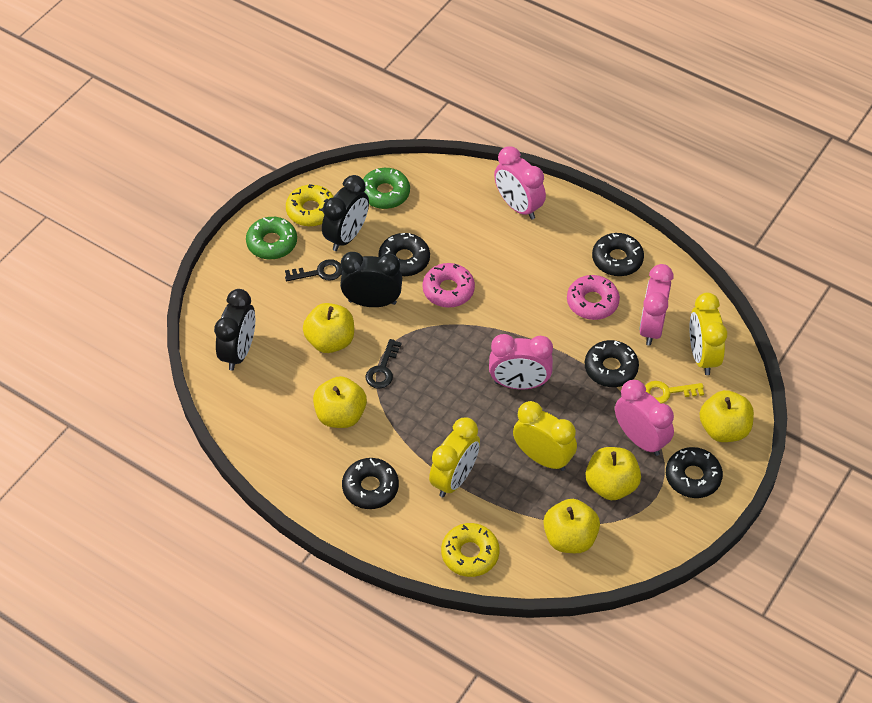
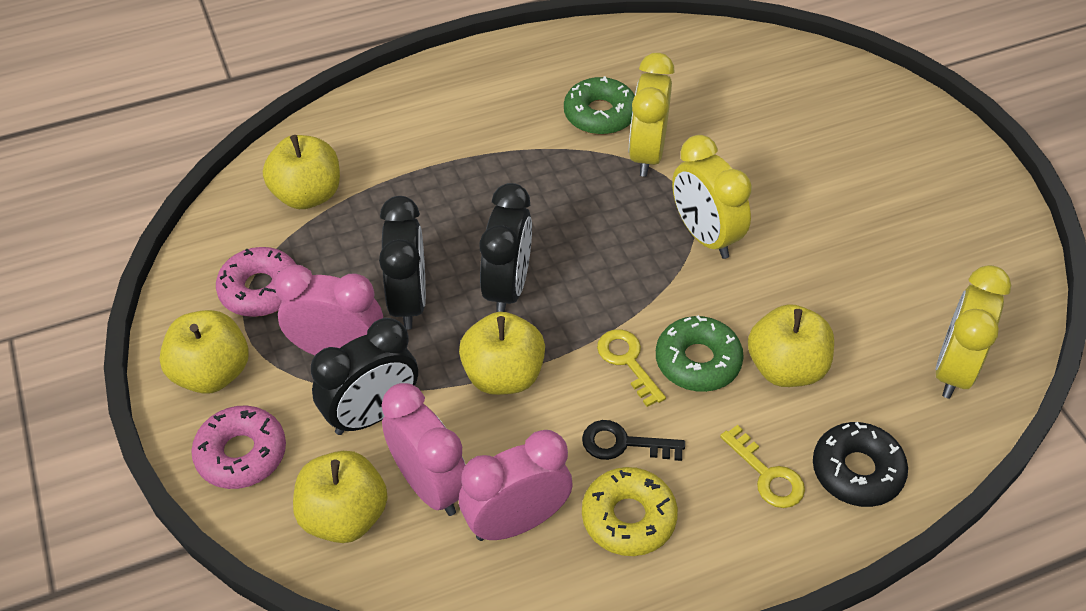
black donut: [342,458,399,509] [379,233,430,276] [585,340,639,387] [592,233,644,276] [666,447,723,498] = 5 -> [813,422,908,507] = 1
black key: [285,259,342,281] [365,339,402,389] = 2 -> [582,420,685,461] = 1
pink clock: [489,334,553,389] [494,146,546,220] [615,380,674,456] [639,264,674,346] = 4 -> [274,264,383,356] [381,383,466,516] [459,430,573,541] = 3
yellow donut: [286,184,334,227] [441,523,500,577] = 2 -> [582,467,678,556] = 1
yellow key: [645,381,704,403] = 1 -> [597,329,666,407] [720,425,805,508] = 2

